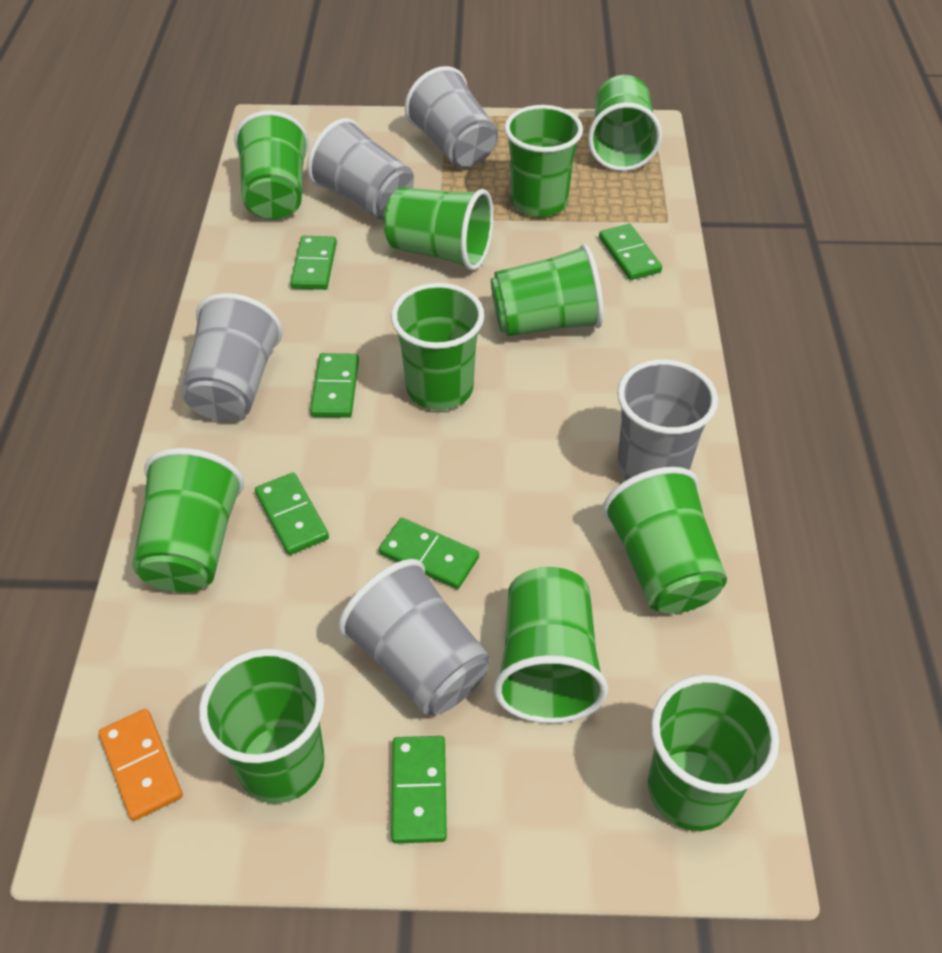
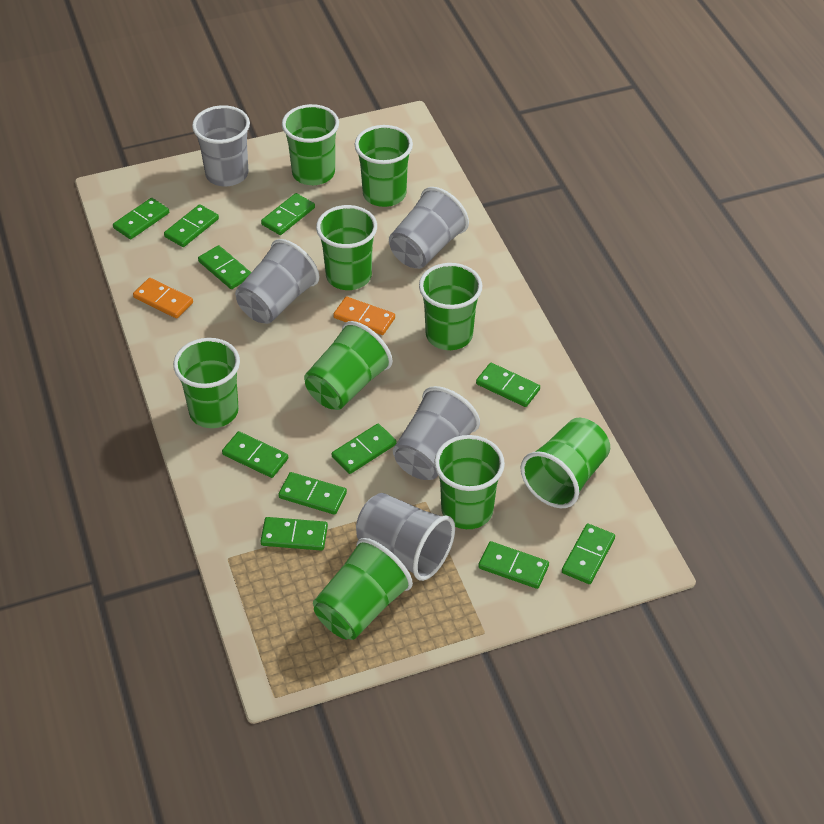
green cup: [132,448,244,593] [199,649,325,803] [234,111,309,220] [384,187,494,270] [391,283,484,410] [491,244,603,337] [494,567,608,723] [504,105,583,217] [588,75,662,171] [602,467,727,614] [648,675,779,831] = 11 -> [173,338,240,428] [282,104,339,185] [304,321,393,410] [313,538,413,640] [316,205,377,290] [355,125,413,207] [419,263,482,350] [434,435,505,529] [520,418,610,508] = 9
green domino: [255,473,329,555] [290,236,337,290] [310,353,359,418] [379,518,479,589] [391,736,447,843] [599,224,662,280] = 6 -> [113,198,169,239] [164,204,219,247] [198,245,251,289] [222,431,288,478] [260,517,328,551] [261,193,315,235] [278,472,347,515] [332,424,396,474] [476,363,540,407] [478,541,549,589] [562,523,615,584] = 11
orange domino: [99,709,183,821] = 1 -> [133,278,193,318] [333,297,395,335] = 2

